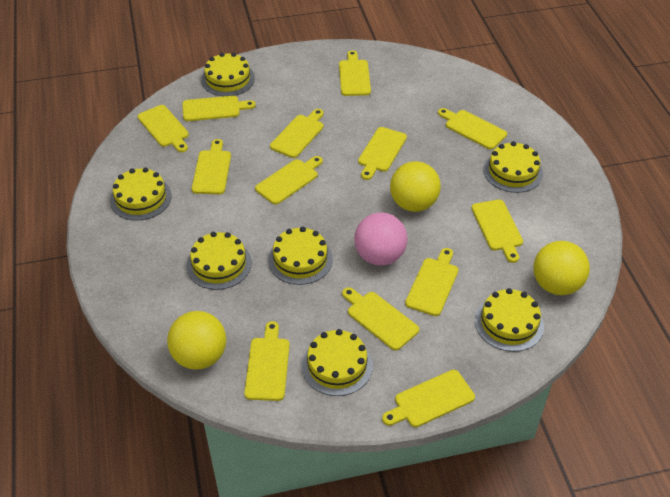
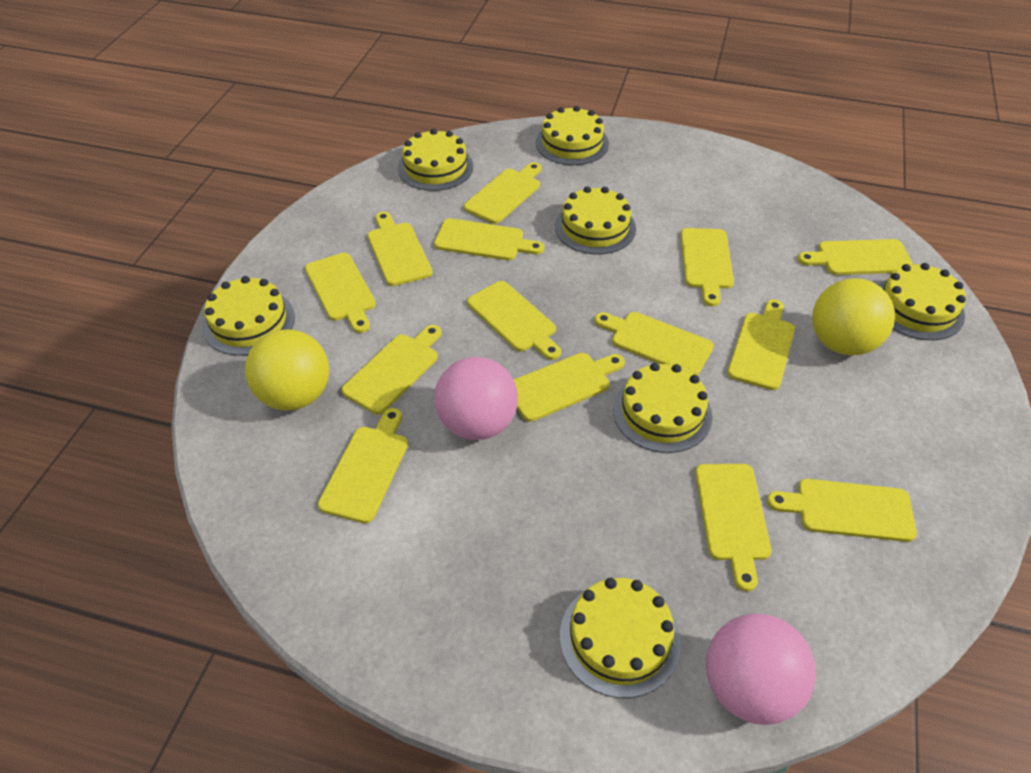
pink ball: [354,212,408,266] = 1 -> [434,357,518,440] [706,614,816,725] = 2
yellow ball: [167,311,226,370] [390,161,441,212] [533,241,590,295] = 3 -> [245,329,329,411] [812,278,895,355] = 2
yellow cutting board: [137,105,189,152] [182,96,256,121] [192,139,231,194] [244,321,290,401] [255,156,323,205] [270,109,324,158] [339,50,371,96] [342,287,419,351] [358,127,407,180] [382,370,475,427] [405,248,459,316] [438,108,507,149] [471,200,523,263] = 13 -> [305,253,376,333] [318,408,408,523] [341,325,442,414] [367,212,432,286] [434,218,544,261] [464,162,541,224] [467,281,561,360] [514,353,625,422] [594,312,714,375] [681,228,734,306] [695,464,771,592] [727,299,795,390] [767,479,917,542] [798,239,913,275] = 14

